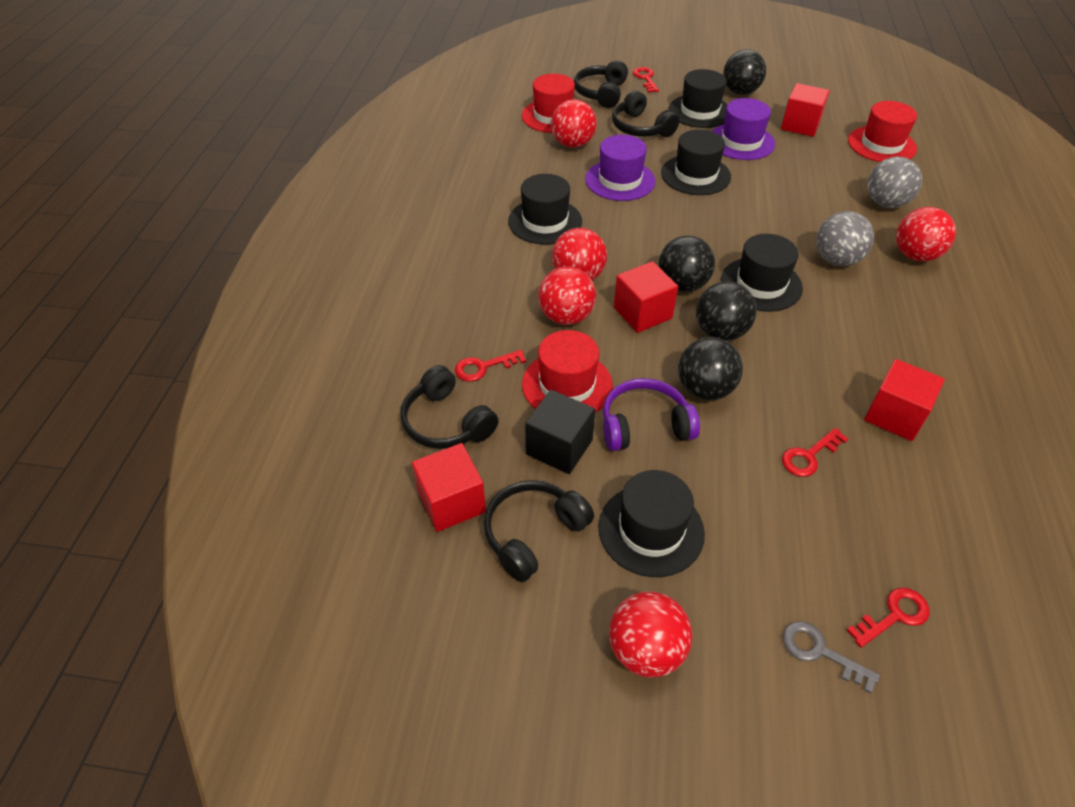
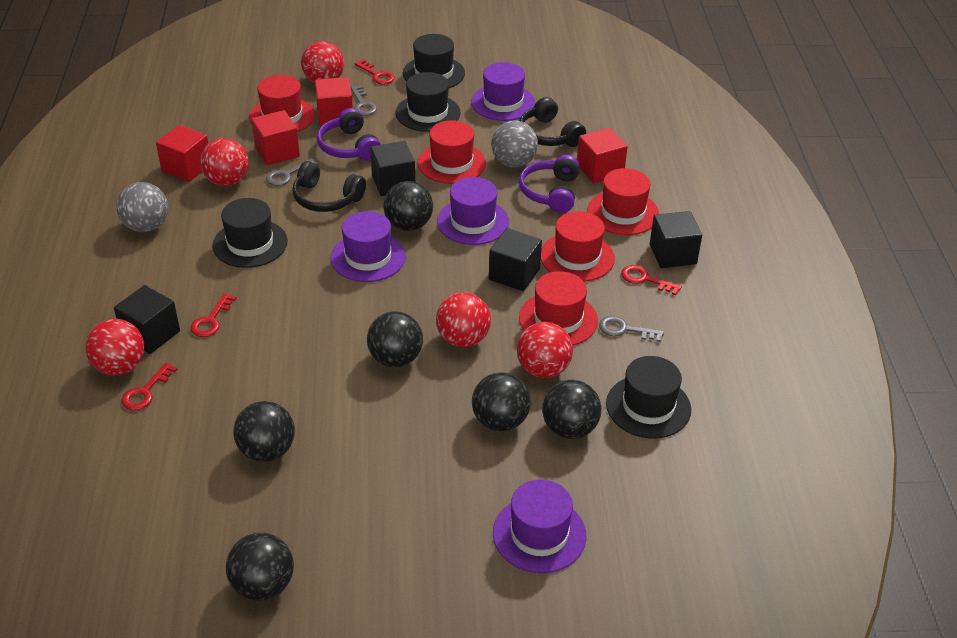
black ball: [658,235,715,292] [678,337,743,400] [696,281,756,341] [723,49,766,95] = 4 -> [226,533,294,601] [233,401,295,462] [367,311,423,367] [383,181,433,231] [472,372,531,431] [542,380,601,439] = 6
black cube: [525,390,595,474] = 1 -> [114,285,180,354] [370,141,415,196] [489,228,542,291] [650,211,702,268] = 4
black hat: [508,174,582,244] [599,470,705,577] [661,130,731,195] [669,69,728,128] [721,234,803,312] = 5 -> [212,198,288,268] [395,72,461,132] [403,34,465,88] [606,356,691,439] = 4
black headphones: [400,365,499,449] [484,480,594,582] [574,60,628,108] [612,90,679,137] = 4 -> [292,161,366,212] [520,97,586,147] = 2
grey key: [783,621,880,694] = 1 -> [266,158,318,186] [351,86,377,116] [599,316,664,342] = 3
purple hat: [585,135,655,201] [712,98,775,160] = 2 -> [330,211,406,282] [437,177,509,245] [471,62,535,121] [493,479,586,573] = 4
purple headphones: [603,378,700,451] = 1 -> [317,108,381,161] [519,155,580,213] = 2
red hat: [522,74,575,133] [522,330,613,413] [848,101,917,162] = 3 -> [249,75,315,132] [418,120,486,184] [519,271,598,346] [541,211,615,282] [587,168,659,235] = 5

